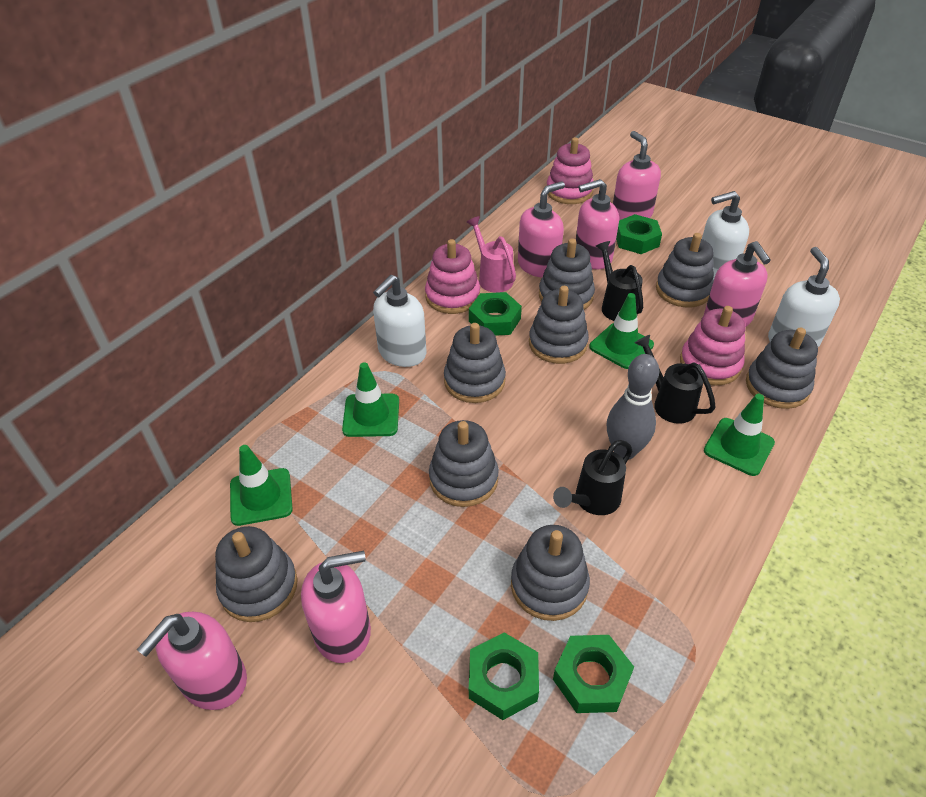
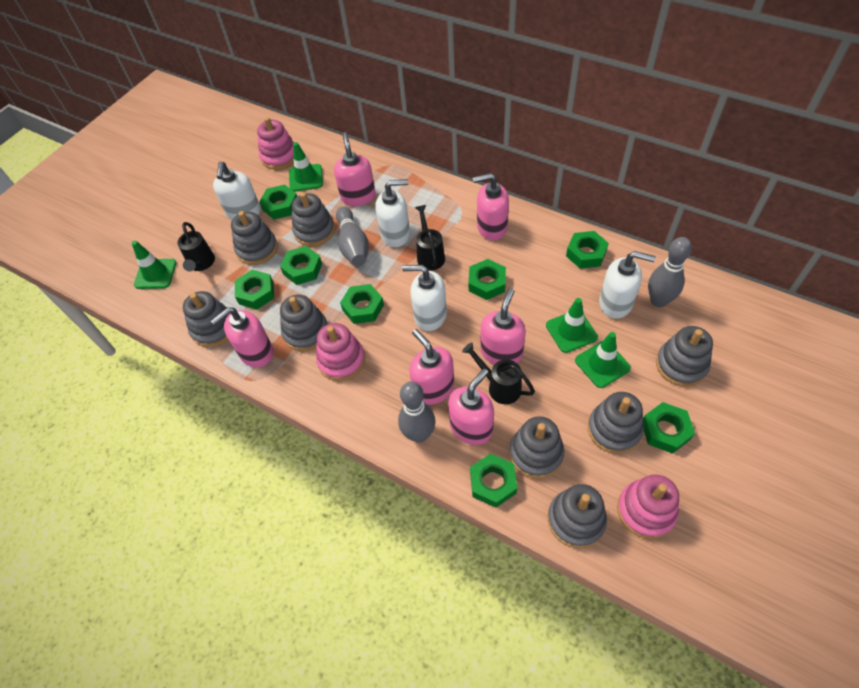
green nut: [469,292,522,336] [469,633,539,720] [553,635,634,713] [616,214,662,254] = 4 -> [235,270,274,309] [259,184,297,220] [280,246,322,285] [340,284,384,324] [469,259,506,300] [470,453,517,508] [566,231,609,269] [643,402,695,454] = 8
grey bowling pin: [607,354,659,460] = 1 -> [336,206,369,266] [398,381,435,443] [648,237,692,307] = 3
pink watering can: [466,216,516,293] = 1 -> none = 0
white soap dispenser: [373,275,426,367] [702,191,749,281] [768,247,840,347] = 3 -> [213,161,261,220] [375,179,410,247] [402,265,447,331] [599,251,656,319] = 4

